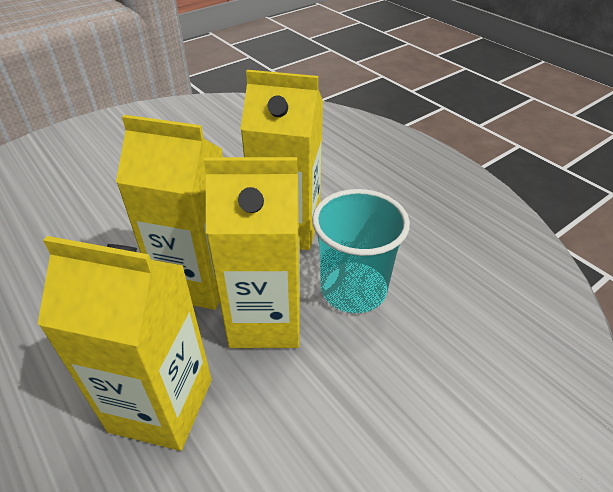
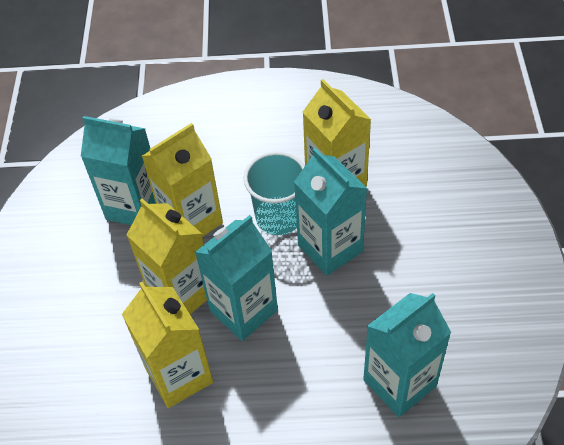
turquoise carton: none = 0 -> [81,116,156,225] [195,215,278,341] [294,148,368,276] [363,293,451,417] = 4

